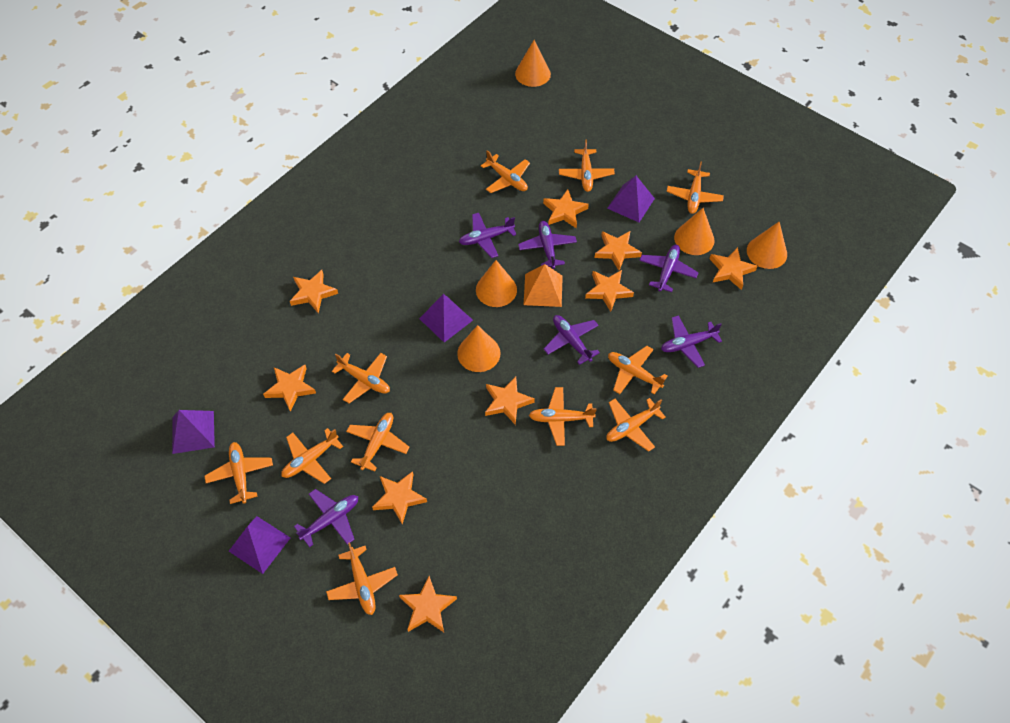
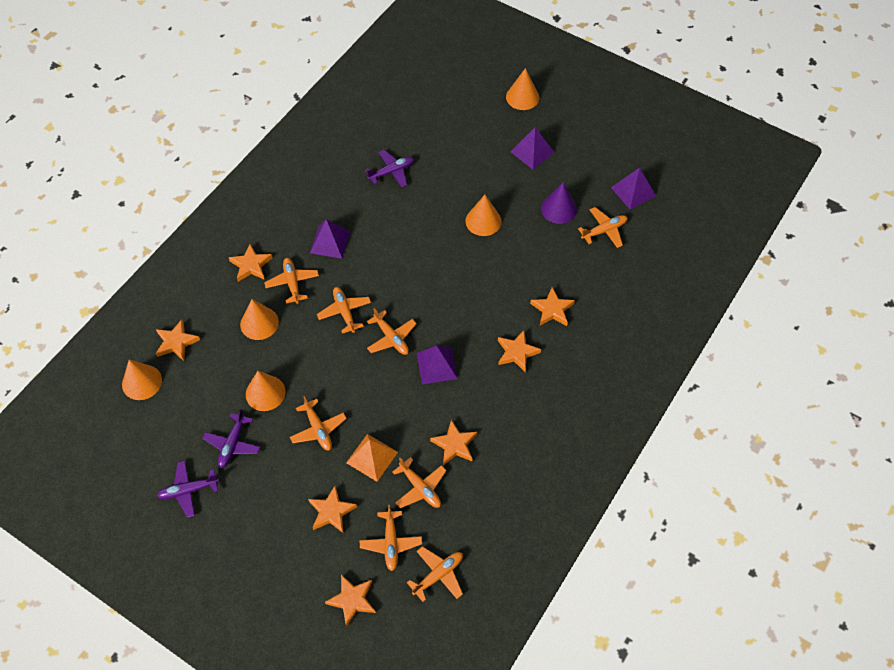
orange plane: [205,442,273,504] [281,428,343,484] [326,542,398,615] [332,353,390,403] [346,413,409,471] [481,150,530,193] [529,387,597,446] [559,140,615,192] [607,398,666,452] [608,346,668,394] [666,162,724,214] = 11 -> [264,258,319,304] [290,396,347,451] [317,287,371,334] [360,505,422,571] [367,308,417,355] [393,457,446,508] [407,546,463,602] [578,207,628,248] = 8
orange star: [263,365,316,412] [290,270,338,314] [372,471,427,524] [399,576,457,632] [485,377,535,425] [543,189,589,228] [585,270,634,312] [594,231,642,271] [710,247,757,290] = 9 -> [156,320,200,361] [229,244,273,282] [308,486,357,533] [325,575,376,627] [430,420,477,465] [498,330,541,372] [530,287,575,326] = 7
purple cone: none = 0 -> [541,182,577,224] = 1
purple plane: [294,489,358,547] [459,213,517,258] [518,221,577,269] [544,315,600,365] [639,245,699,292] [661,315,722,368] = 6 -> [157,461,219,518] [202,409,260,468] [365,150,414,188] = 3

